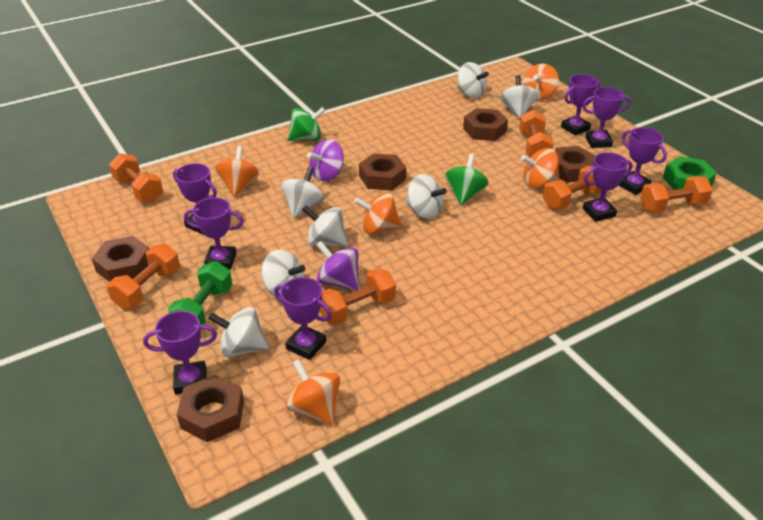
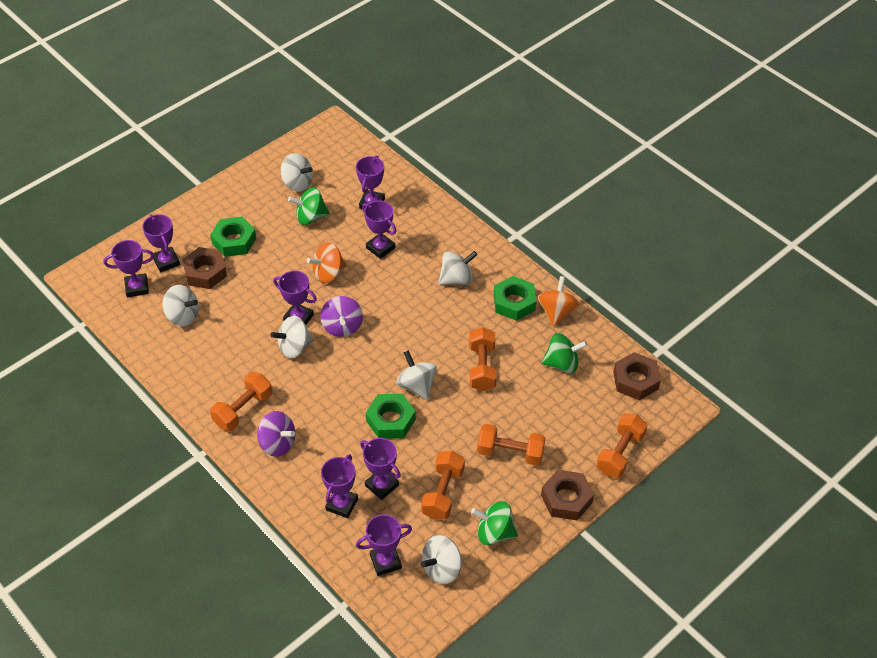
brown nut: [92,236,149,282] [177,375,244,442] [359,153,406,191] [463,108,508,141] [554,146,596,182] = 5 -> [182,247,227,289] [541,470,594,520] [613,352,661,400] = 3
green dumbbell: [168,261,232,324] = 1 -> none = 0
green nut: [663,156,717,190] = 1 -> [210,217,256,257] [366,394,416,439] [494,276,536,321] = 3
green spinning top: [288,107,325,141] [445,154,489,205] = 2 -> [288,187,330,225] [471,501,518,545] [542,333,588,373] = 3
orange dumbbell: [107,243,180,309] [109,153,163,202] [320,268,396,325] [519,110,554,157] [543,166,602,210] [640,176,713,213] = 6 -> [210,372,272,431] [421,451,465,520] [469,327,496,391] [477,424,546,466] [596,414,648,478] = 5
orange spinning top: [215,146,259,197] [286,359,340,426] [354,192,402,234] [521,148,560,188] [522,64,559,100] = 5 -> [307,243,347,283] [538,276,579,327] = 2
white spinning top: [208,307,269,357] [261,249,306,297] [281,166,324,218] [302,205,348,247] [406,174,447,219] [457,62,489,98] [500,75,538,118] = 7 -> [162,285,199,326] [270,316,314,358] [281,153,313,192] [396,350,437,400] [421,535,462,584] [439,251,477,285] = 6

